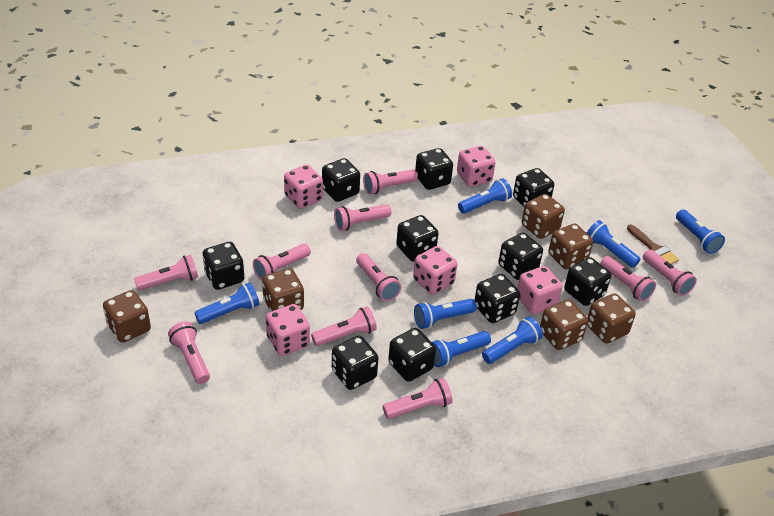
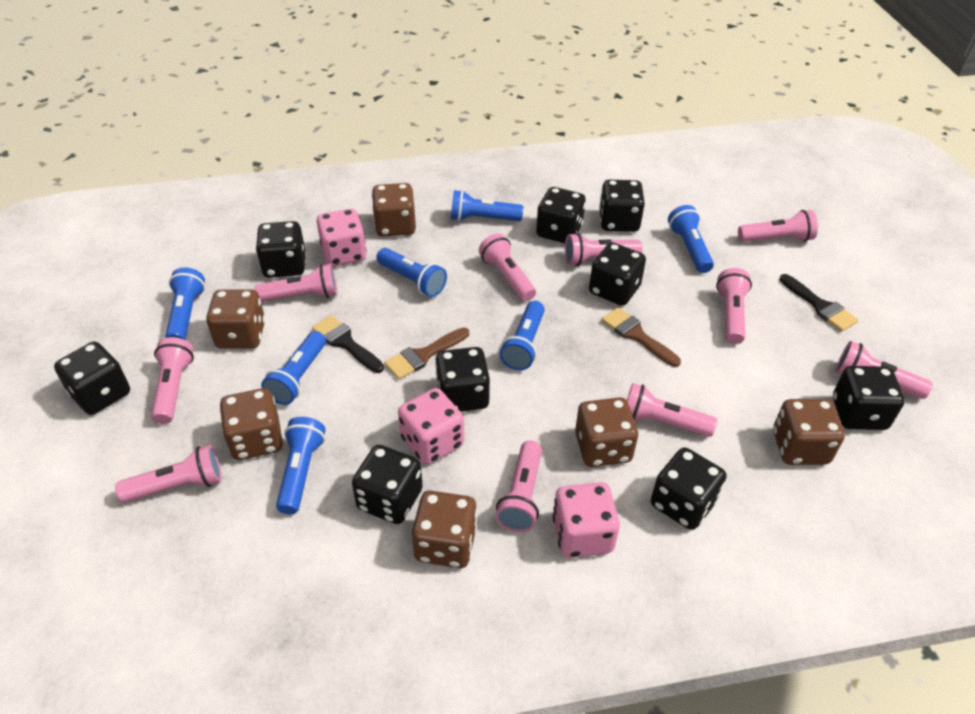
black brush: none = 0 -> [312,315,384,373] [780,274,858,332] = 2
black dice: [203,242,244,290] [322,158,360,202] [332,336,378,390] [388,328,436,382] [396,215,438,261] [415,148,453,190] [475,274,520,323] [498,233,543,280] [513,168,554,207] [564,257,611,306] = 10 -> [54,342,130,415] [256,221,305,278] [352,445,423,524] [435,347,490,412] [536,187,586,243] [589,242,646,306] [599,179,645,232] [651,447,727,530] [833,366,905,430] = 9
brown brush: [627,224,679,265] = 1 -> [384,327,469,379] [601,307,681,367] = 2
pink dice: [266,304,310,356] [284,165,323,209] [413,246,457,295] [457,146,495,187] [517,266,562,314] = 5 -> [316,209,367,267] [398,388,464,465] [553,482,620,558] = 3

